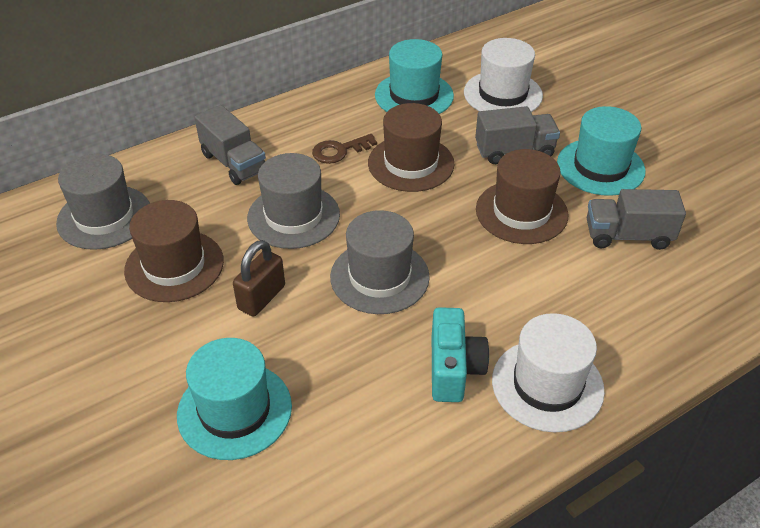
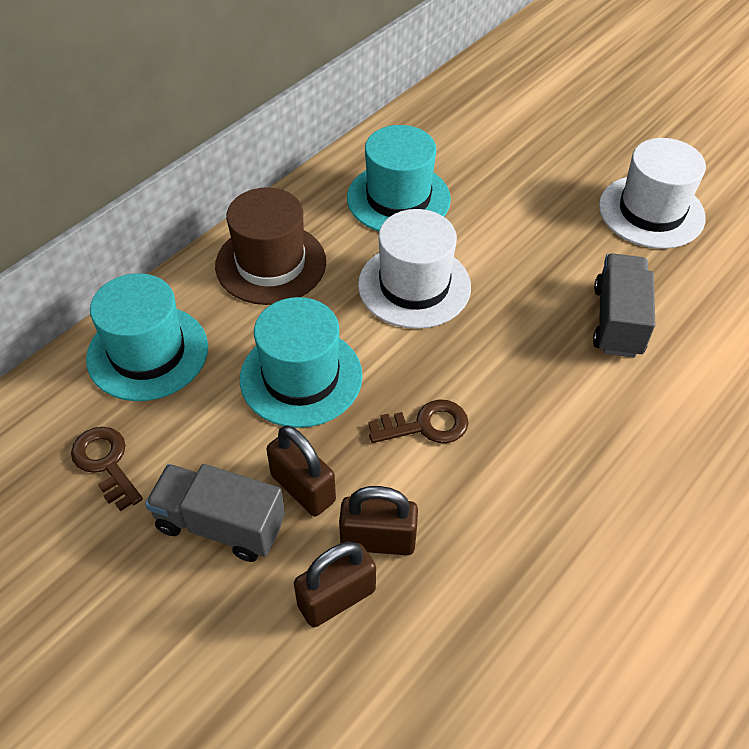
brown hat: [124,200,224,302] [368,103,455,192] [476,149,569,244] = 3 -> [215,187,326,305] = 1
brown key: [312,134,377,164] = 1 -> [71,427,143,511] [368,400,469,443] = 2
brown padlock: [233,240,285,317] = 1 -> [266,426,336,516] [294,541,376,627] [339,486,418,555] = 3
grey hat: [56,154,150,250] [247,153,340,249] [330,210,430,314] = 3 -> none = 0
grey truck: [194,105,266,185] [475,106,560,164] [587,189,686,250] = 3 -> [145,464,285,562] [593,254,655,358] = 2
turquoise camera: [432,307,489,402] = 1 -> none = 0

